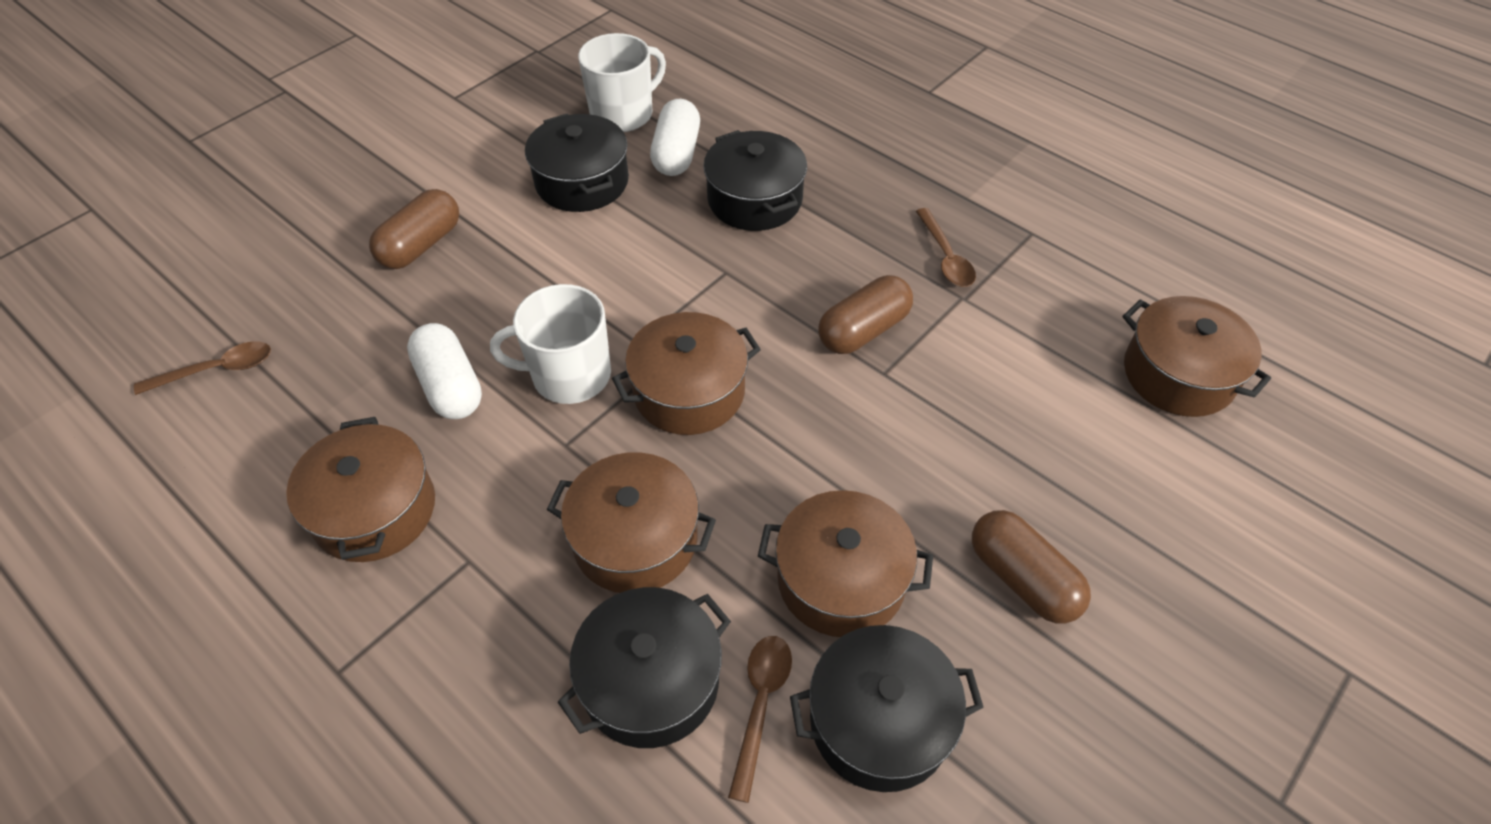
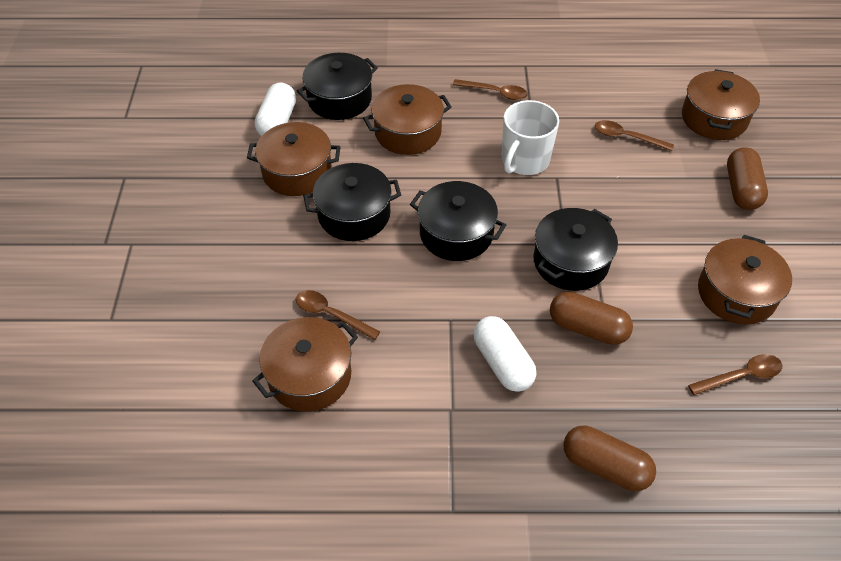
brown spoon: [134,341,271,395] [728,636,792,803] [916,208,976,287] = 3 -> [296,290,380,340] [453,79,528,100] [595,120,674,151] [688,354,782,395] = 4
white mug: [490,284,611,404] [578,33,666,132] = 2 -> [502,100,559,175] = 1

